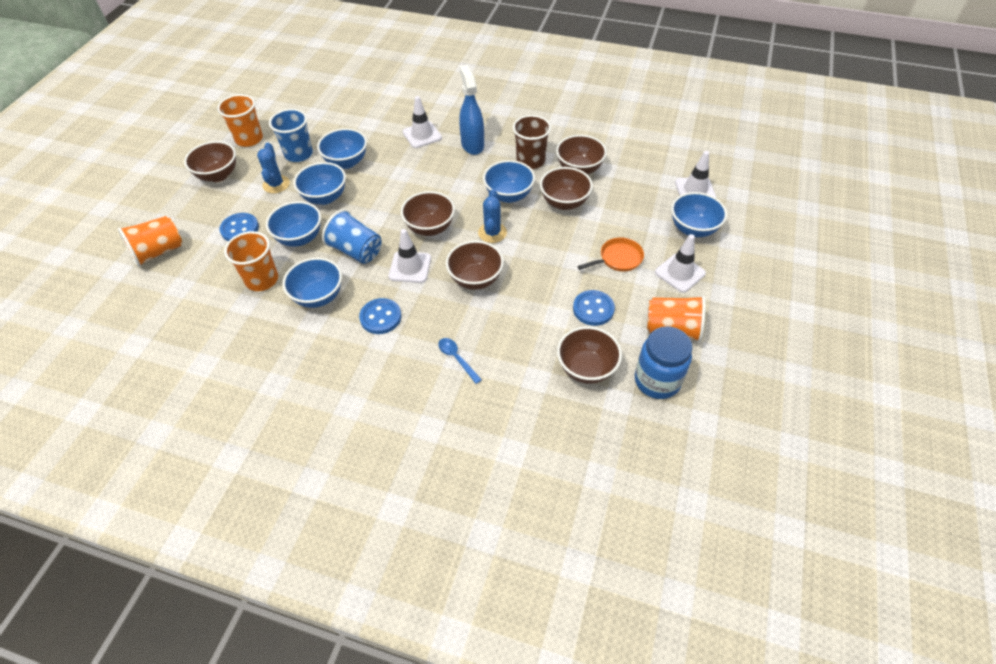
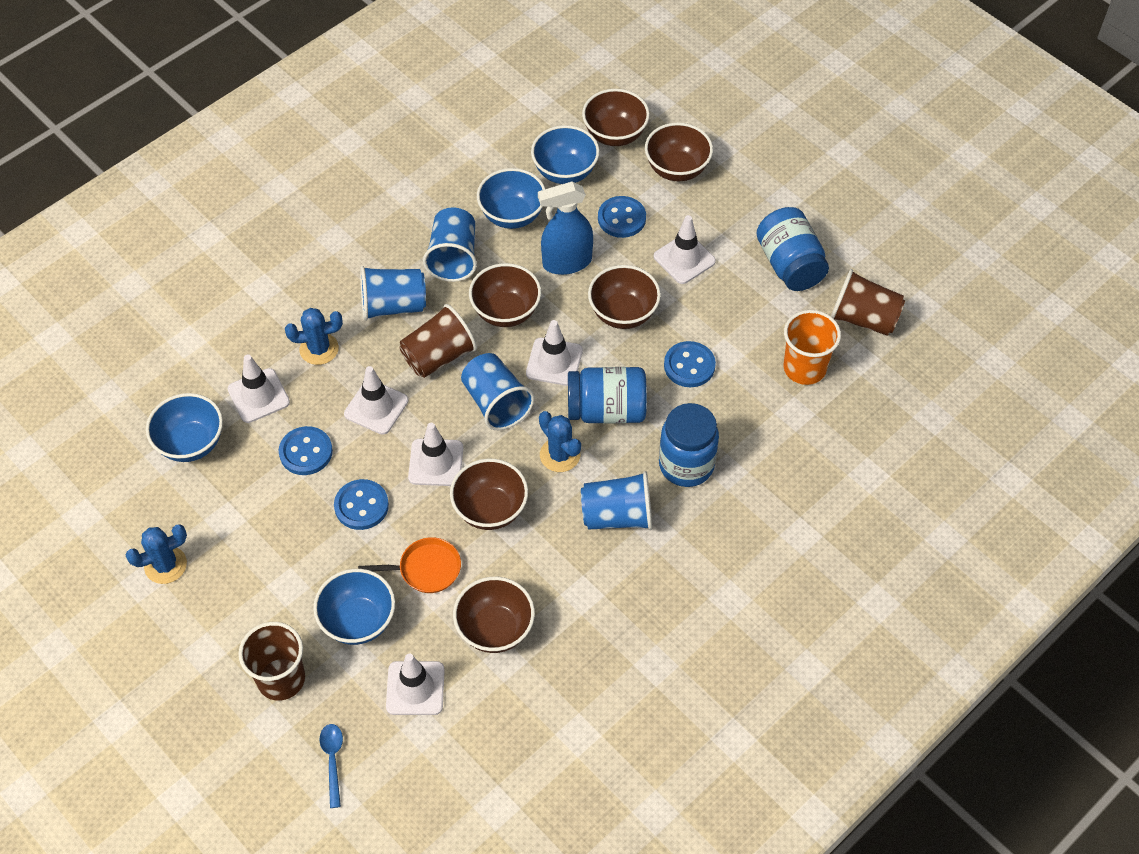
blue bowl: [266,201,321,247] [282,257,342,308] [293,162,346,205] [317,128,367,169] [483,160,535,203] [671,192,727,237] = 6 -> [146,393,223,462] [313,569,395,645] [477,168,545,229] [531,125,600,184] = 4
blue button: [219,213,259,241] [359,298,401,334] [573,290,615,326] = 3 -> [279,426,333,475] [334,479,389,530] [598,196,646,238] [664,341,716,387] = 4
blue cactus: [257,143,290,193] [478,189,507,243] = 2 -> [125,524,187,584] [285,308,343,365] [539,411,581,472] = 3
blue cup: [269,109,313,162] [322,209,381,264] = 2 -> [360,266,426,321] [423,208,477,282] [461,353,535,430] [581,471,652,530] = 4
blue jar: [635,326,692,399] = 1 -> [568,367,647,424] [659,403,719,487] [757,207,829,291] = 3
brown cup: [513,115,551,169] = 1 -> [238,622,305,701] [399,304,477,378] [831,269,905,336] = 3
orange cup: [118,216,182,267] [217,94,263,147] [224,231,278,291] [647,295,706,342] = 4 -> [784,310,841,385] = 1
white traffic cone: [389,229,431,283] [403,96,442,148] [655,234,706,293] [675,151,716,198] = 4 -> [228,354,290,423] [344,366,409,435] [386,654,445,715] [408,423,463,486] [526,320,583,386] [654,215,716,284] = 6

